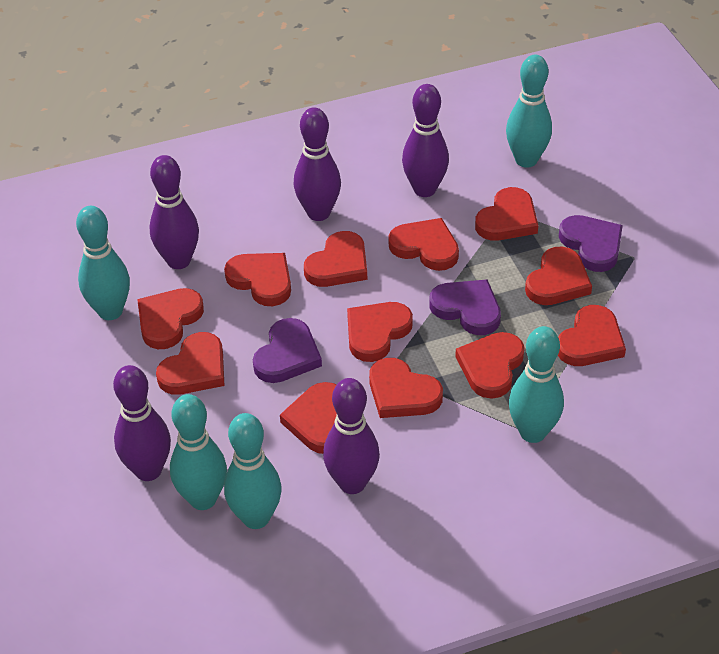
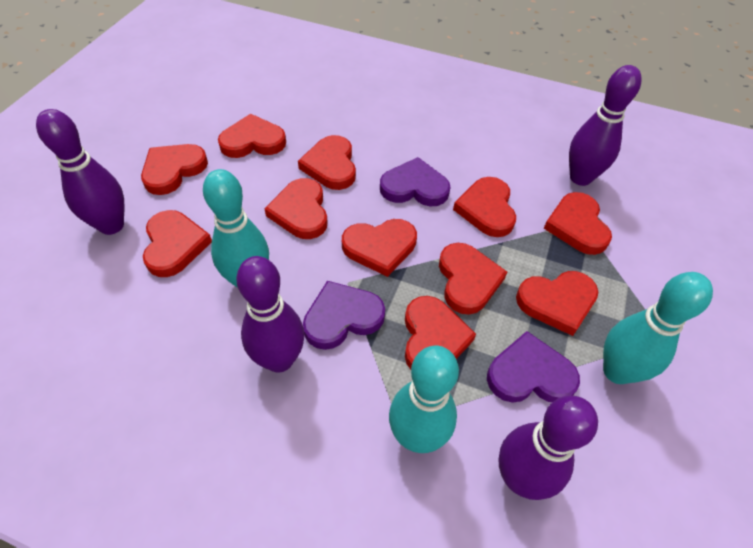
purple bowling pin: [113,365,171,481] [150,155,199,269] [294,107,341,221] [323,378,380,494] [402,84,449,197] = 5 -> [36,109,125,235] [236,256,305,373] [499,396,598,500] [569,65,642,186] = 4
red heart: [137,288,204,349] [156,332,225,395] [224,253,291,306] [280,382,337,454] [304,231,367,287] [347,302,413,362] [369,358,443,418] [389,218,459,271] [455,332,524,399] [475,187,538,241] [525,247,592,305] [558,305,626,366] = 12 -> [141,144,208,195] [143,210,212,277] [218,114,286,158] [265,178,328,239] [298,135,356,190] [342,219,417,277] [405,296,476,369] [439,243,507,315] [453,177,516,237] [516,271,598,336] [544,192,612,255] = 11
turquoise bowling pin: [76,206,130,320] [170,394,227,510] [224,413,282,529] [506,55,552,168] [509,326,564,443] = 5 -> [203,169,269,288] [389,346,459,453] [603,272,713,384] = 3

